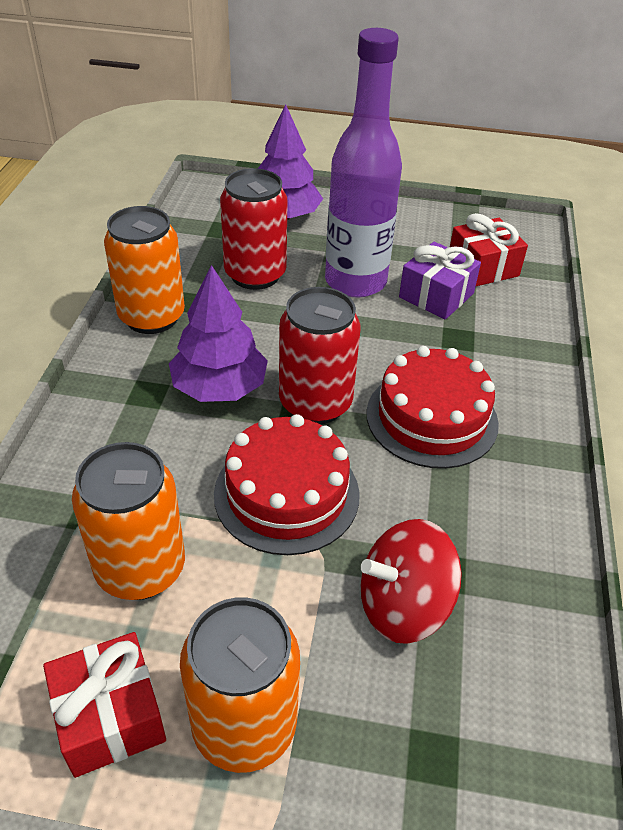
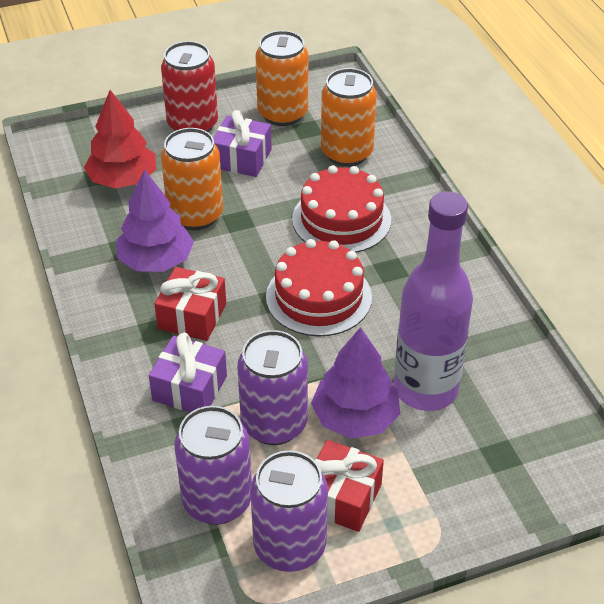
purple can: none = 0 -> [174,406,252,525] [237,330,308,445] [250,450,328,572] = 3
purple gift: [399,242,481,319] = 1 -> [149,333,227,412] [213,110,272,177] = 2
red can: [220,168,288,290] [279,287,360,424] = 2 -> [161,41,218,133] = 1
red spinning top: [361,519,462,644] = 1 -> none = 0
red tree: none = 0 -> [84,90,156,188] = 1

